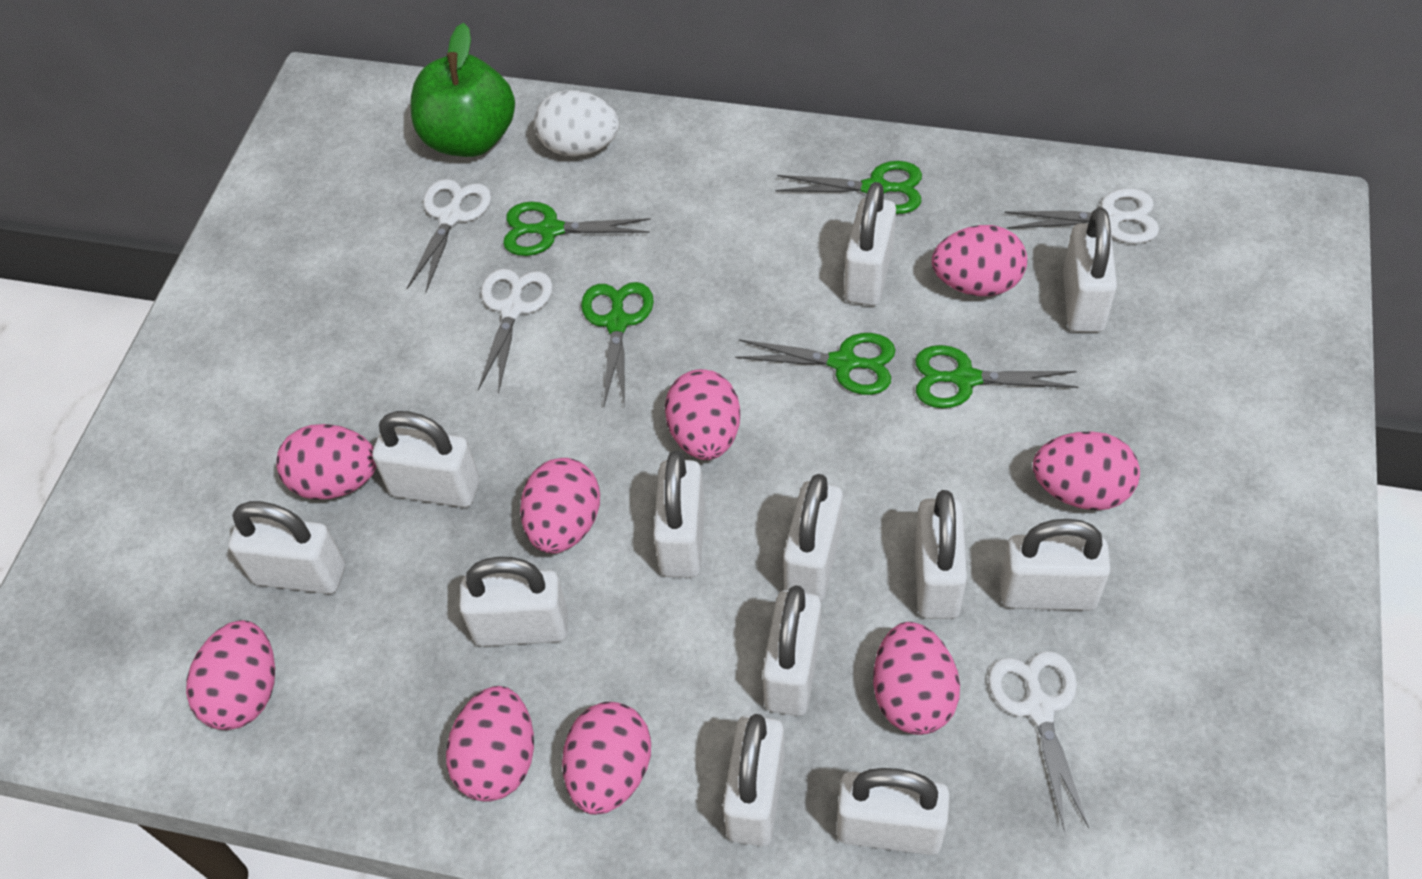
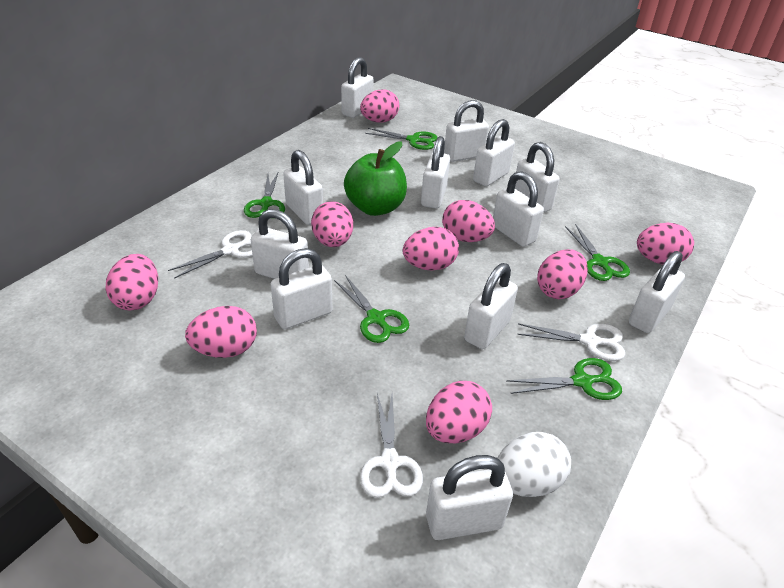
white scissors: [407,179,491,292] [478,269,553,394] [988,651,1089,831] [1005,188,1159,244] = 4 -> [168,230,253,279] [360,394,423,498] [517,323,625,361] = 3

